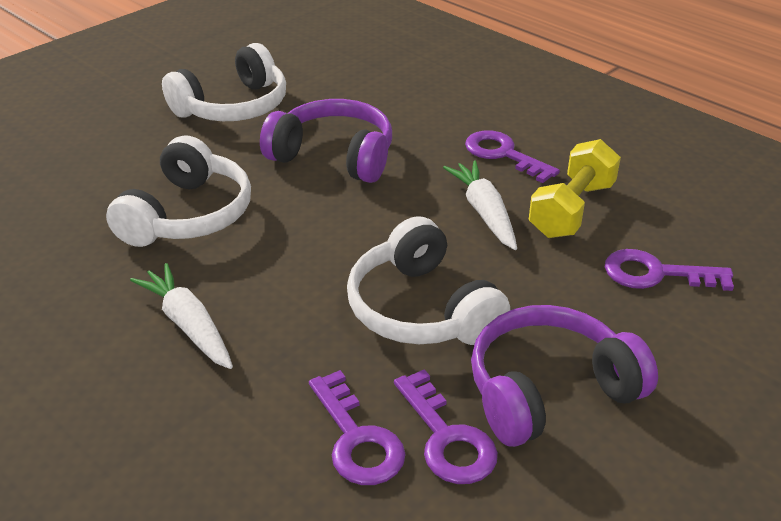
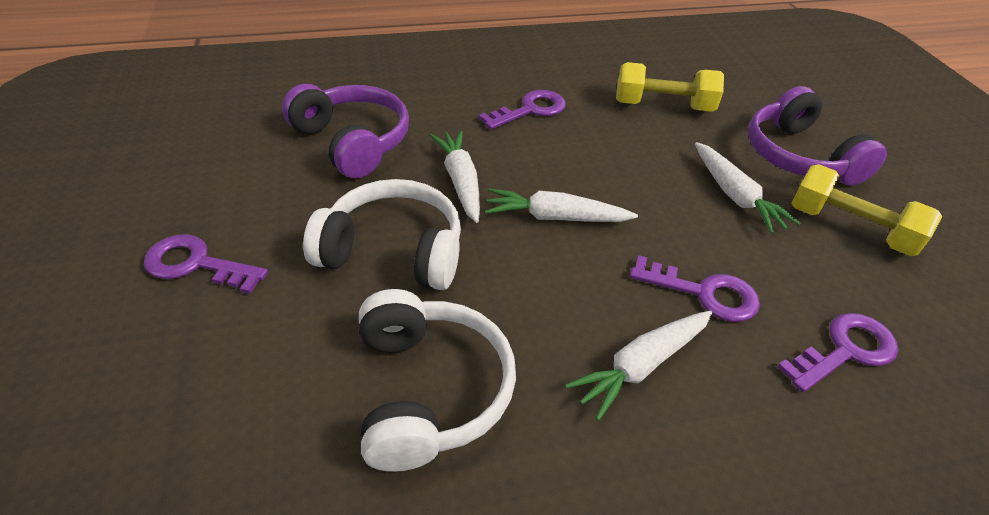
white carrot: [130,263,233,369] [443,161,517,250] = 2 -> [430,131,480,223] [485,189,638,222] [565,311,712,421] [695,142,801,234] = 4
white headphones: [106,135,251,247] [162,43,286,121] [347,216,510,345] = 3 -> [303,179,461,290] [359,289,516,472] = 2
yellow dumbbell: [529,139,621,238] = 1 -> [616,62,724,112] [791,164,942,256] = 2

